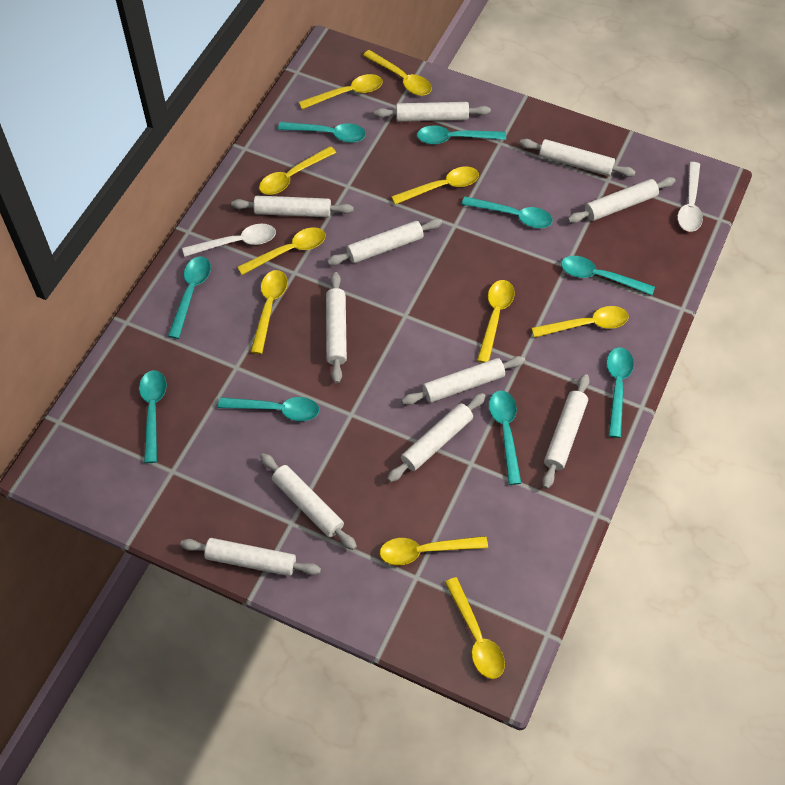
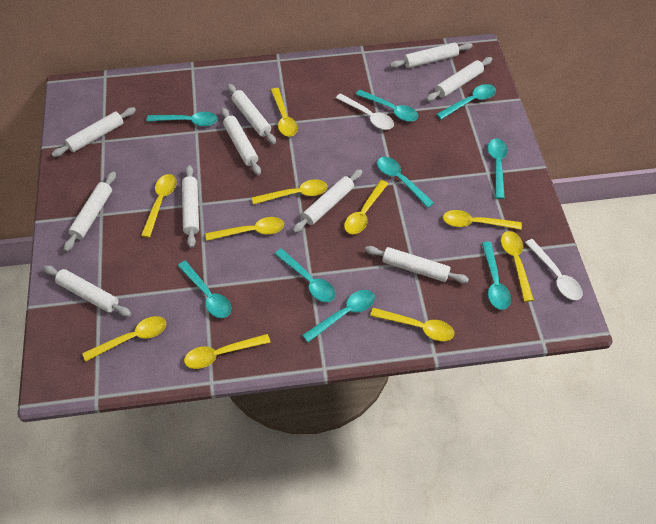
white rolling pin: [180,538,321,576] [231,195,354,217] [260,453,357,550] [326,272,347,383] [327,219,442,266] [374,102,491,122] [387,393,486,482] [402,356,526,405] [519,139,635,177] [542,374,590,489] [568,177,675,223] = 11 -> [43,265,131,317] [52,107,136,157] [64,172,116,252] [182,165,199,248] [221,108,261,175] [227,84,276,144] [293,169,362,233] [365,246,469,283] [390,43,473,68] [426,57,492,101] = 10

